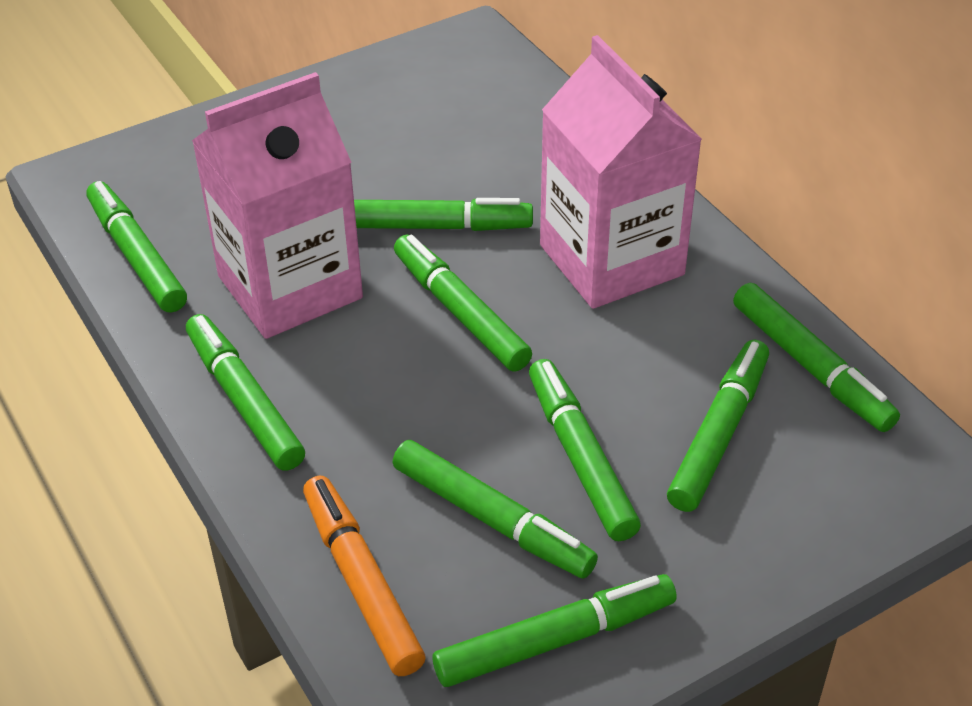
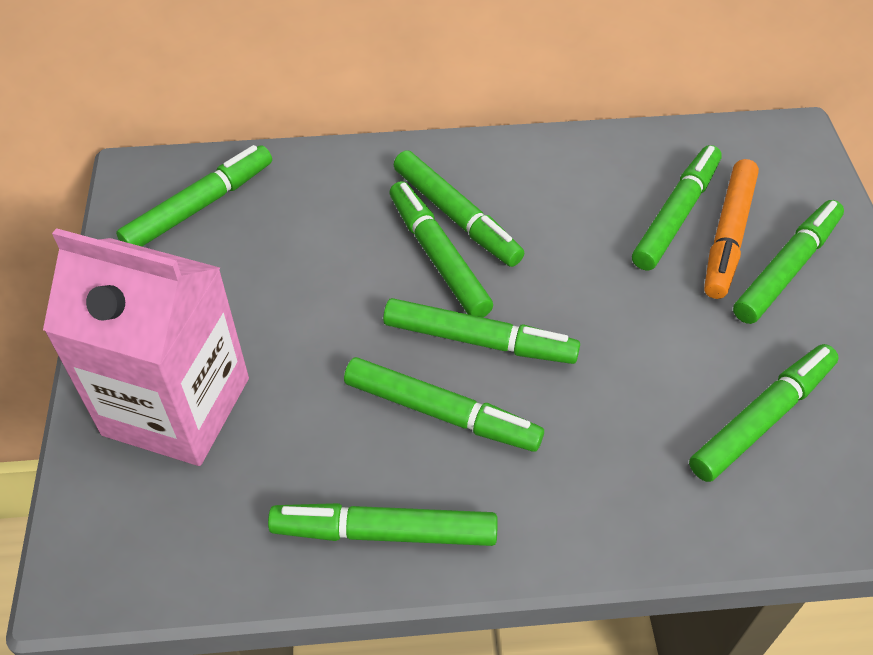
pink carton: [192,72,363,339] [540,35,702,309] = 2 -> [43,228,249,466] = 1

